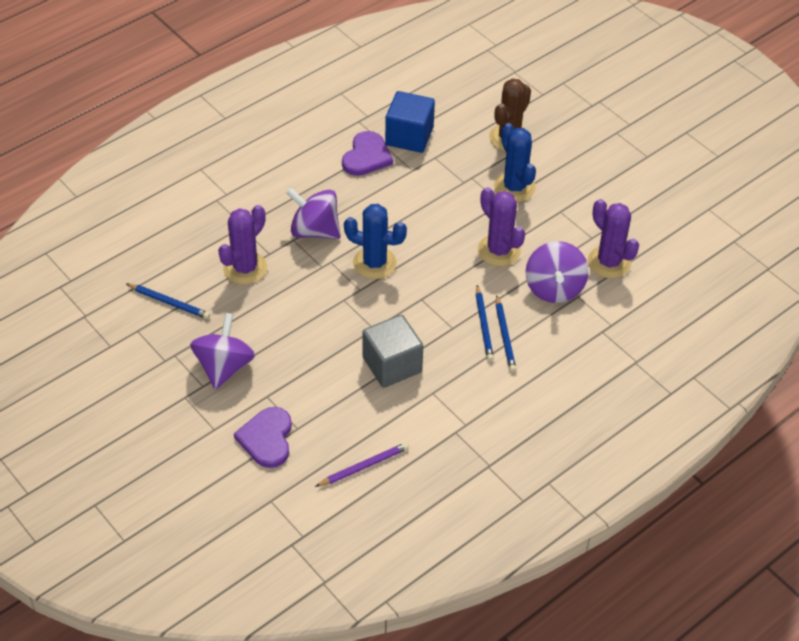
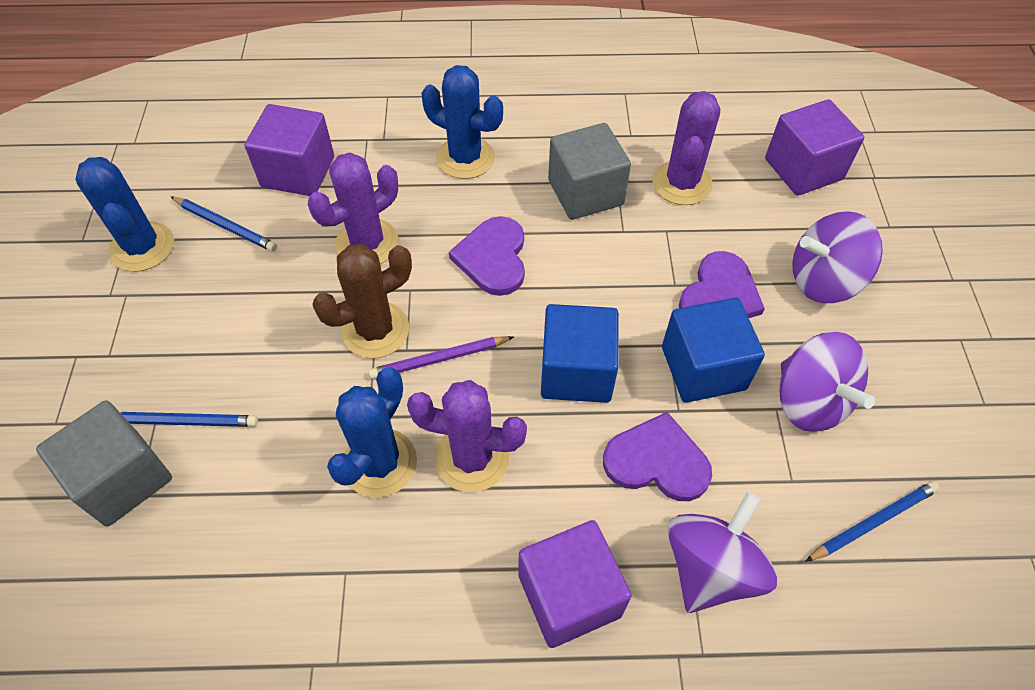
blue cactus: [344,204,407,279] [494,123,536,202] = 2 -> [75,157,174,272] [327,368,417,498] [421,65,503,179] = 3
blue cube: [385,91,435,153] = 1 -> [541,304,619,403] [662,298,765,403] = 2
grey cube: [362,315,423,388] = 1 -> [36,400,172,527] [548,123,631,220] = 2
purple cube: none = 0 -> [245,104,334,196] [518,520,632,648] [765,99,864,196] = 3
purple heart: [234,407,292,468] [342,131,393,176] = 2 -> [449,216,525,296] [603,412,712,501] [679,251,765,318] = 3

